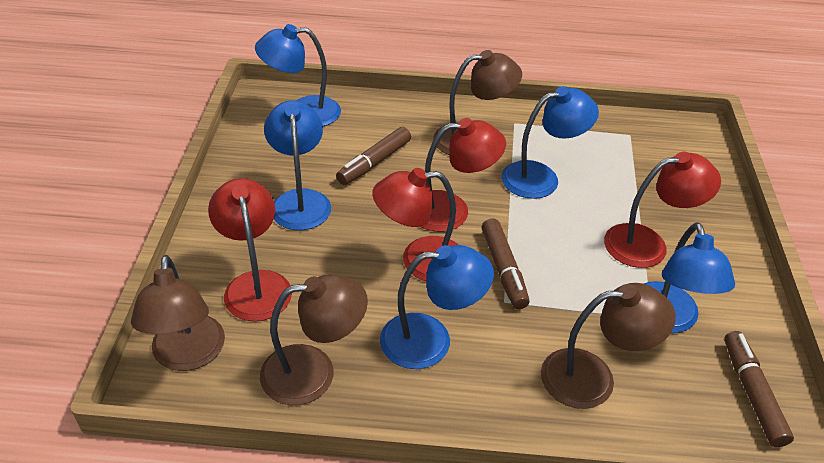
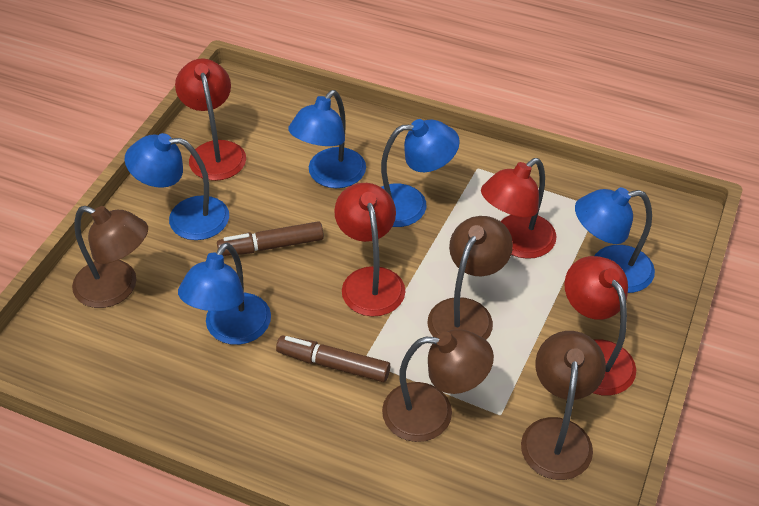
brown marker: [336,127,411,185] [482,219,530,309] [724,331,794,447] = 3 -> [217,221,324,256] [276,335,390,382] = 2

